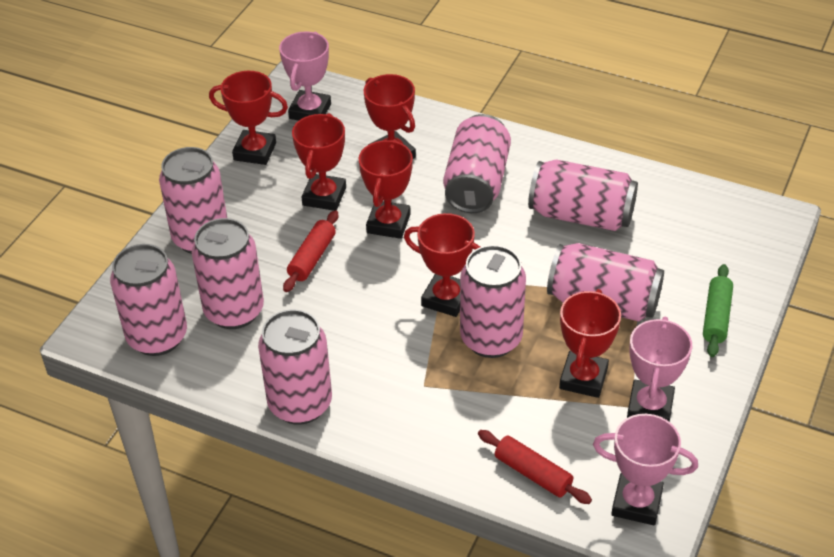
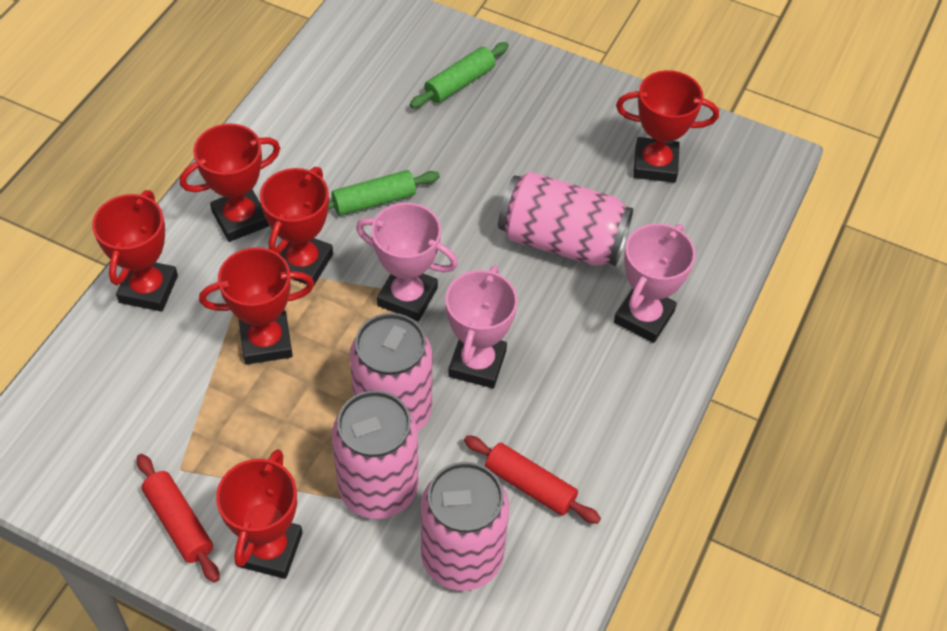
green rolling pin: [703,264,733,357] = 1 -> [328,170,440,216] [410,42,509,108] = 2
pink can: [110,244,187,356] [159,147,227,254] [192,218,264,329] [258,309,332,425] [443,114,511,213] [460,245,526,358] [528,159,638,231] [547,243,664,321] = 8 -> [332,390,418,519] [350,313,433,432] [421,462,509,591] [498,172,633,266] = 4

